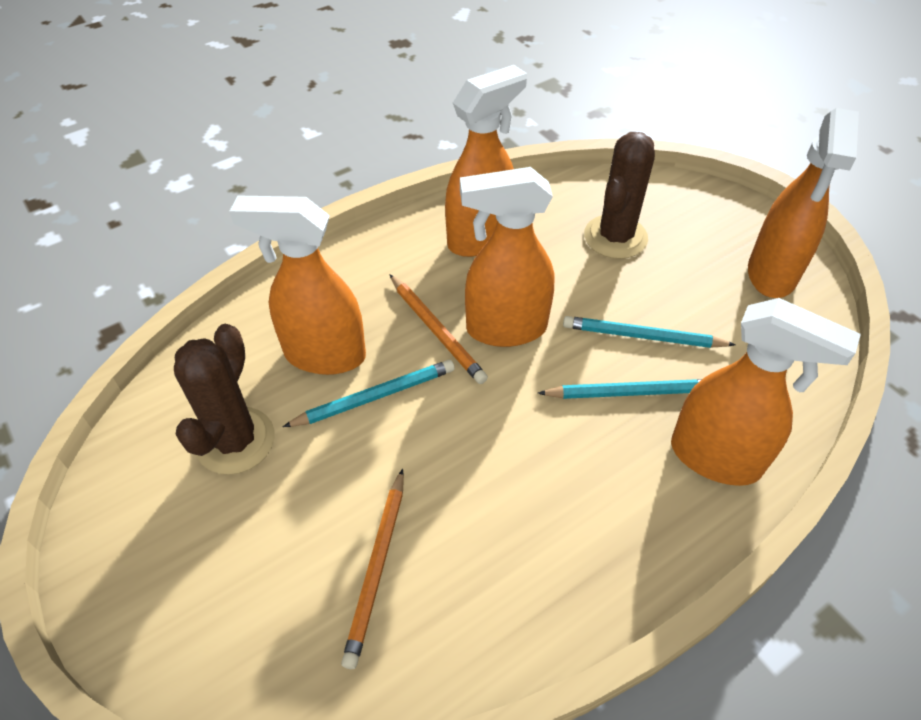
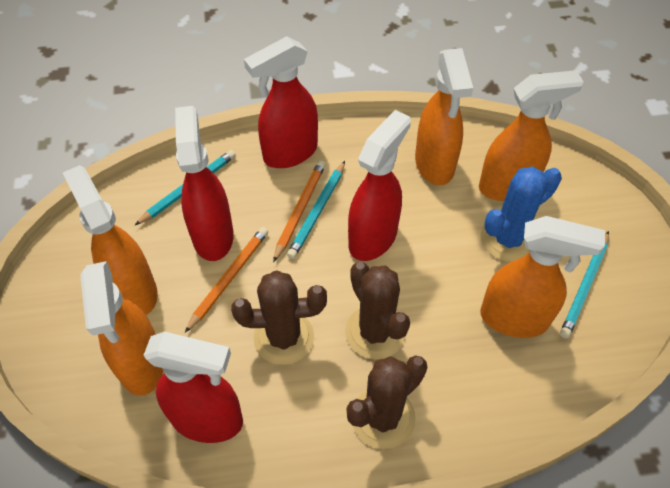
blue cactus: none = 0 -> [481,167,562,262] = 1
brown cactus: [174,324,275,475] [584,132,655,259] = 2 -> [231,270,327,365] [345,262,410,359] [347,355,428,449] = 3
red spray bottle: none = 0 -> [144,332,243,443] [175,106,234,261] [244,36,318,168] [348,110,411,261] = 4

